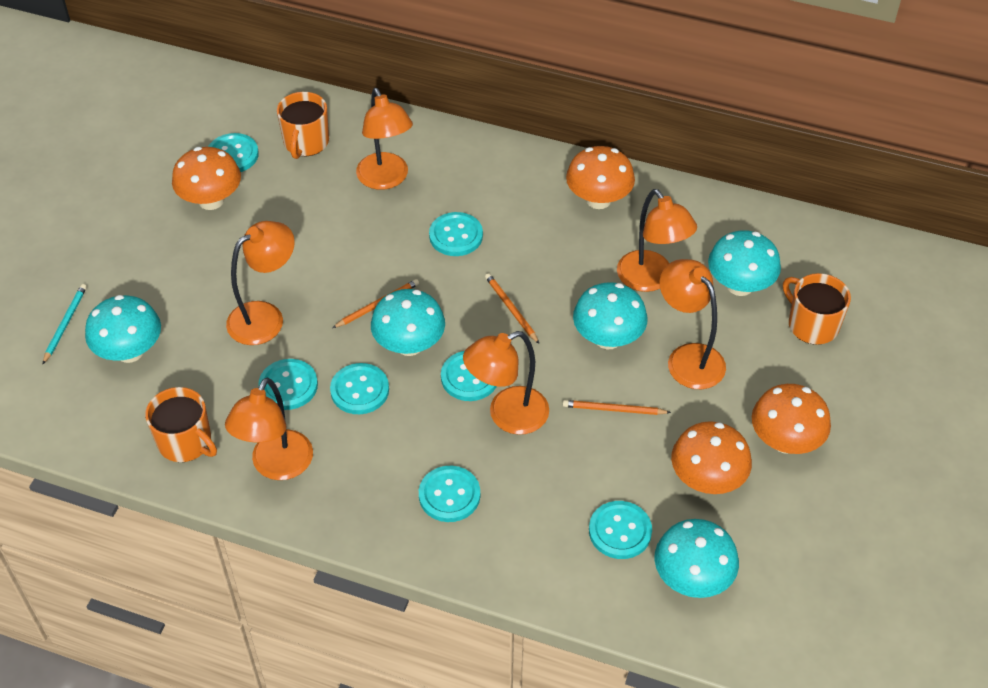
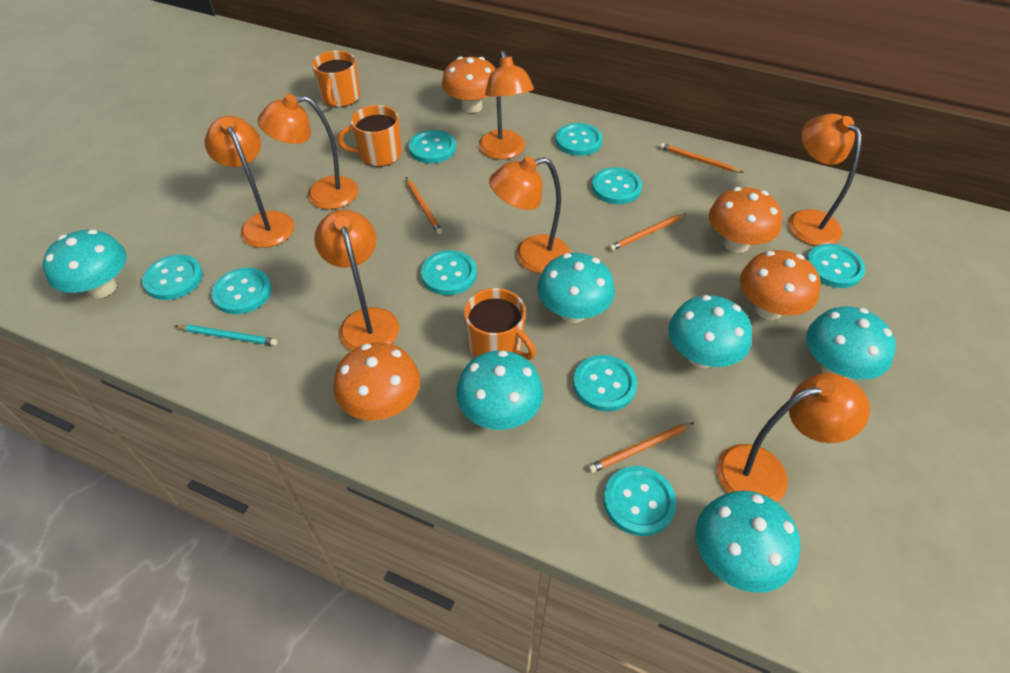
orange lamp: [225,377,313,480] [226,221,295,345] [356,88,413,190] [463,331,549,435] [617,189,697,292] [660,259,726,389] = 6 -> [205,116,294,248] [258,94,358,209] [314,209,399,351] [478,50,534,160] [489,156,570,273] [717,373,870,502] [788,114,862,246] = 7
orange pencil: [333,279,419,328] [485,273,539,344] [563,400,671,415] = 3 -> [406,177,443,235] [588,422,694,473] [609,214,686,251] [660,143,744,173] = 4
turquoise button: [208,133,259,172] [258,359,318,410] [330,363,389,414] [419,466,480,522] [429,212,483,256] [441,351,497,401] [589,501,652,559] = 7 -> [142,255,203,300] [211,268,272,314] [409,130,456,163] [421,250,477,295] [556,123,603,156] [573,355,637,411] [592,167,642,204] [603,466,676,536] [806,244,865,288] = 9
turquoise mushroom: [85,295,161,363] [371,289,445,356] [573,282,648,349] [654,519,739,598] [708,230,781,296] = 5 -> [43,230,127,298] [456,350,543,430] [537,253,615,323] [668,295,752,368] [696,491,801,593] [806,306,896,380] = 6

